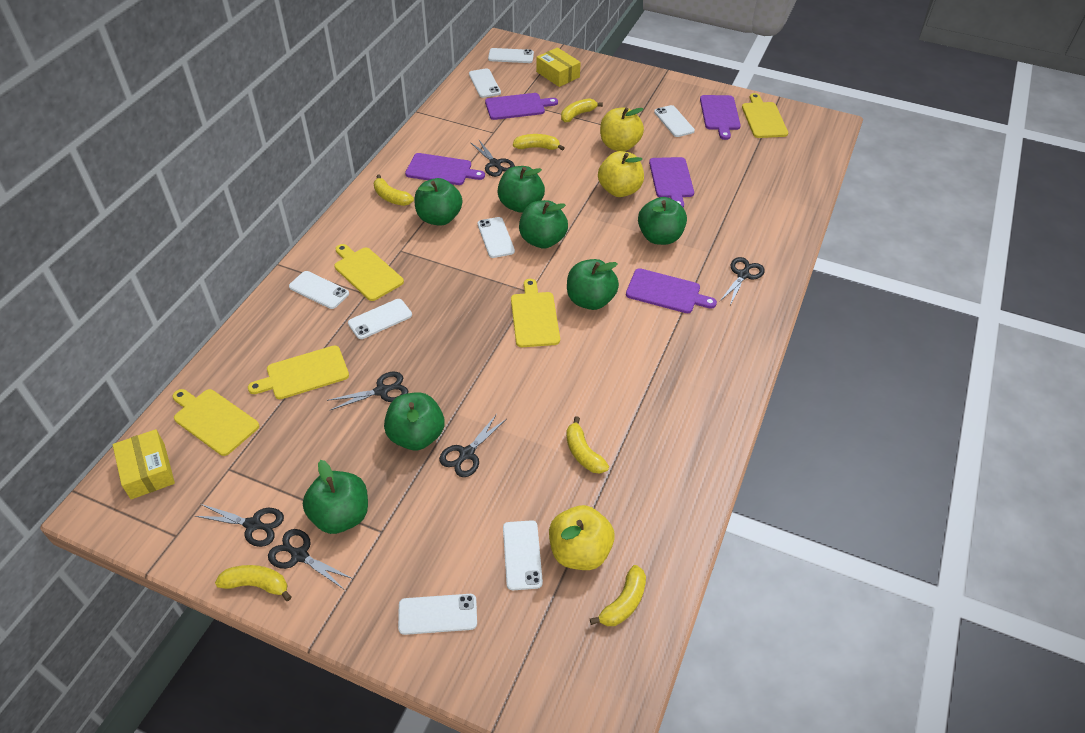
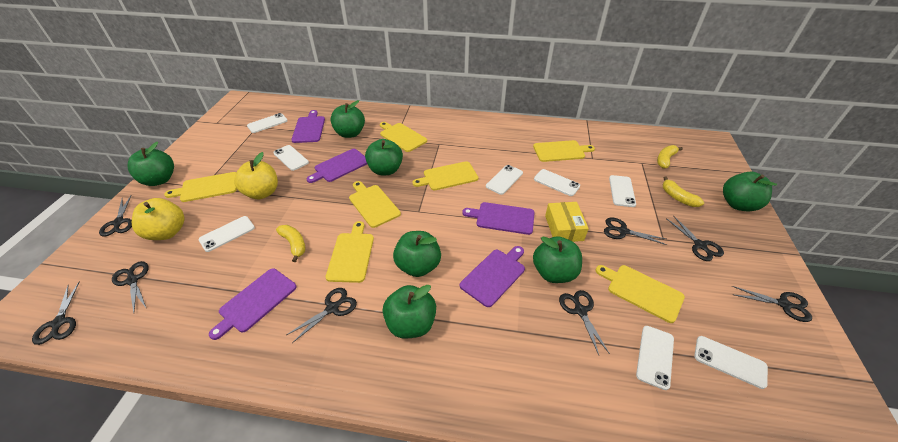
black scissors: [195,504,284,547] [268,529,353,589] [327,372,408,410] [439,414,506,477] [470,139,515,177] [720,257,765,305] = 6 -> [32,282,79,345] [99,196,132,237] [112,261,149,313] [286,288,357,343] [559,290,610,355] [604,218,667,245] [666,215,724,261] [732,286,812,322] = 8
yellow apple: [549,505,615,570] [598,151,644,197] [600,107,644,151] = 3 -> [132,198,184,240] [234,152,278,199] = 2
yellow banana: [215,565,292,601] [374,174,414,206] [513,134,565,151] [561,98,603,122] [566,416,609,474] [590,565,646,626] = 6 -> [276,225,305,262] [657,145,683,168] [663,177,704,207] = 3
yellow box: [113,429,175,499] [536,47,581,87] = 2 -> [545,202,589,242] = 1
yellow cutting board: [172,389,259,456] [248,345,349,399] [334,244,404,301] [511,279,560,347] [742,93,788,138] = 5 -> [164,172,237,202] [326,221,374,283] [349,181,401,228] [380,122,427,152] [412,161,478,190] [533,140,595,162] [595,265,685,323] = 7

